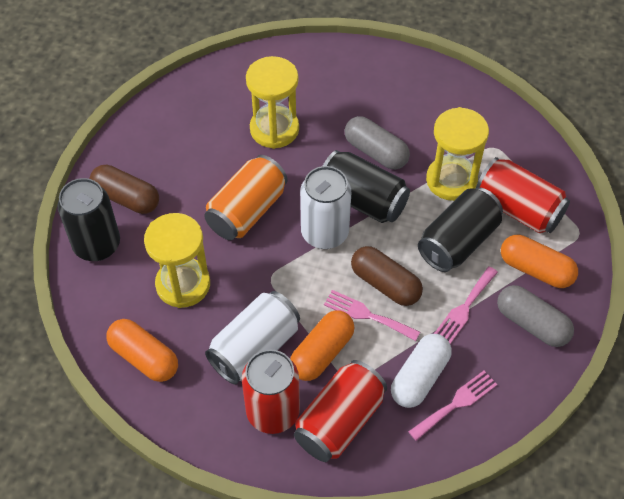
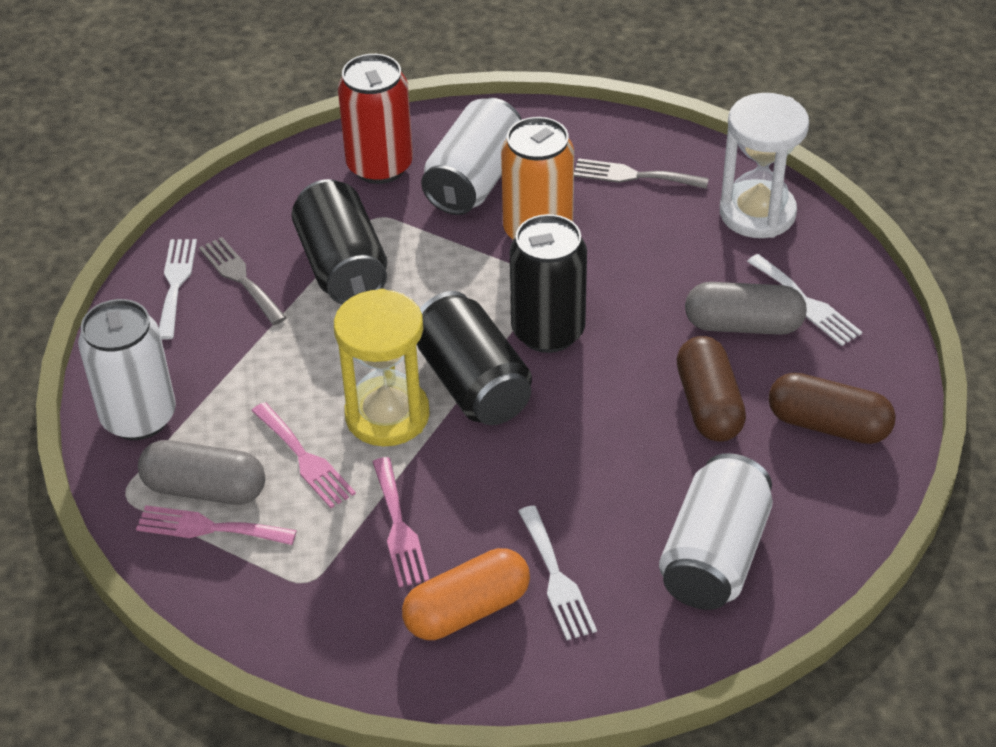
grey fork: none = 0 -> [199,237,287,325] [574,158,709,189] = 2
orange capsule: [106,319,178,382] [290,310,354,381] [501,235,578,288] = 3 -> [402,548,530,640] = 1
red can: [242,349,300,434] [294,360,387,462] [476,157,570,233] = 3 -> [338,54,413,184] = 1
white can: [205,291,300,385] [300,166,351,249] = 2 -> [78,299,176,440] [421,98,522,215] [659,453,773,610] = 3
white capsule: [391,334,452,408] = 1 -> none = 0
white fork: none = 0 -> [159,239,197,340] [518,506,597,640] [747,254,862,346] = 3
white hourglass: none = 0 -> [720,93,809,238] = 1
yellow hourglass: [144,213,210,308] [246,56,299,149] [426,107,489,201] = 3 -> [334,289,430,447] = 1

